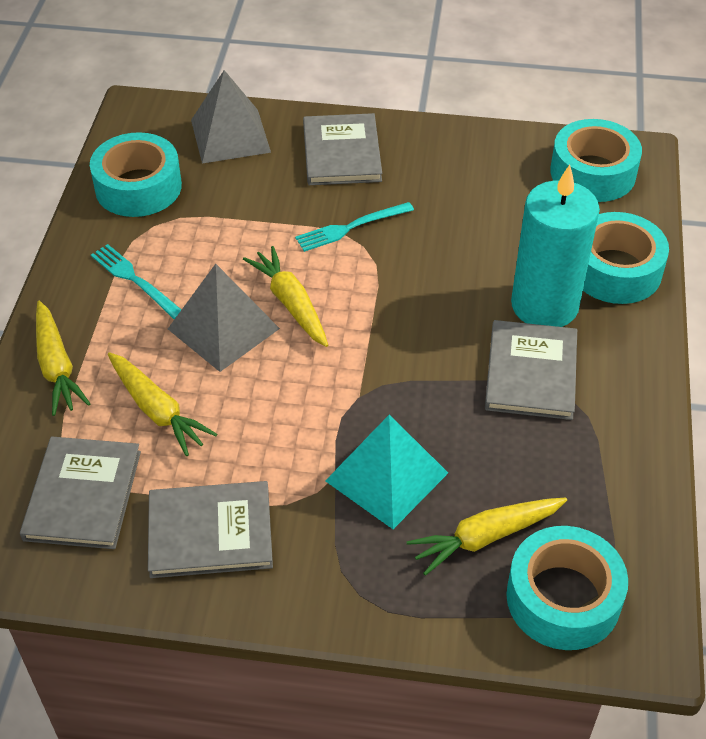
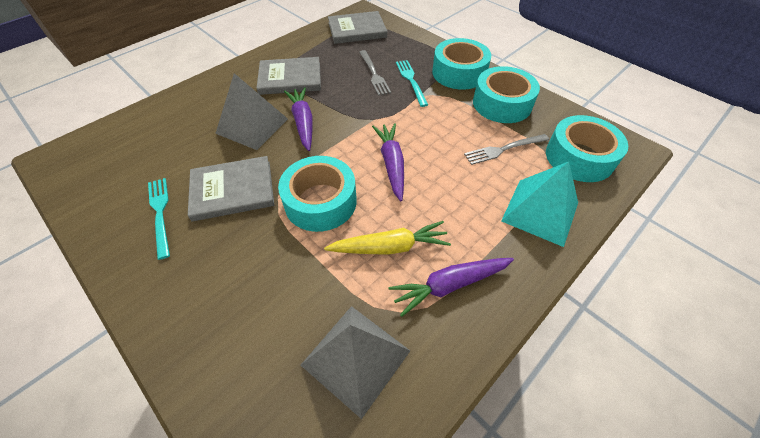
grey book: [20,437,141,549] [148,481,273,578] [303,113,382,185] [485,320,577,420] = 4 -> [188,156,274,221] [256,57,321,95] [328,11,387,44] = 3
grey fork: none = 0 -> [359,50,391,96] [464,134,549,165] = 2
purple carrot: none = 0 -> [284,87,313,151] [372,123,404,201] [388,258,514,317] = 3
turquoise candle: [511,165,600,327] = 1 -> none = 0
yellow carrot: [36,301,91,416] [108,352,217,456] [243,246,328,347] [406,498,567,576] = 4 -> [324,221,451,255] = 1

